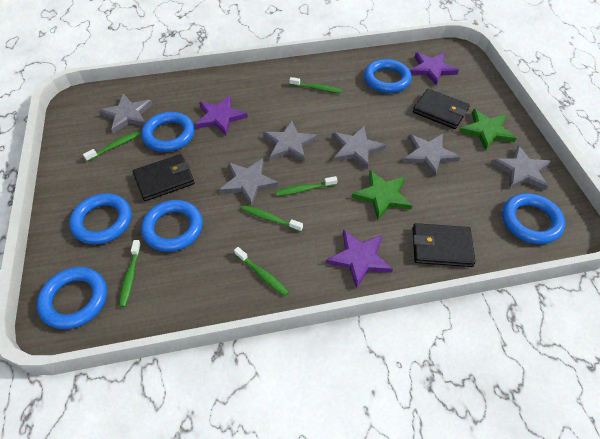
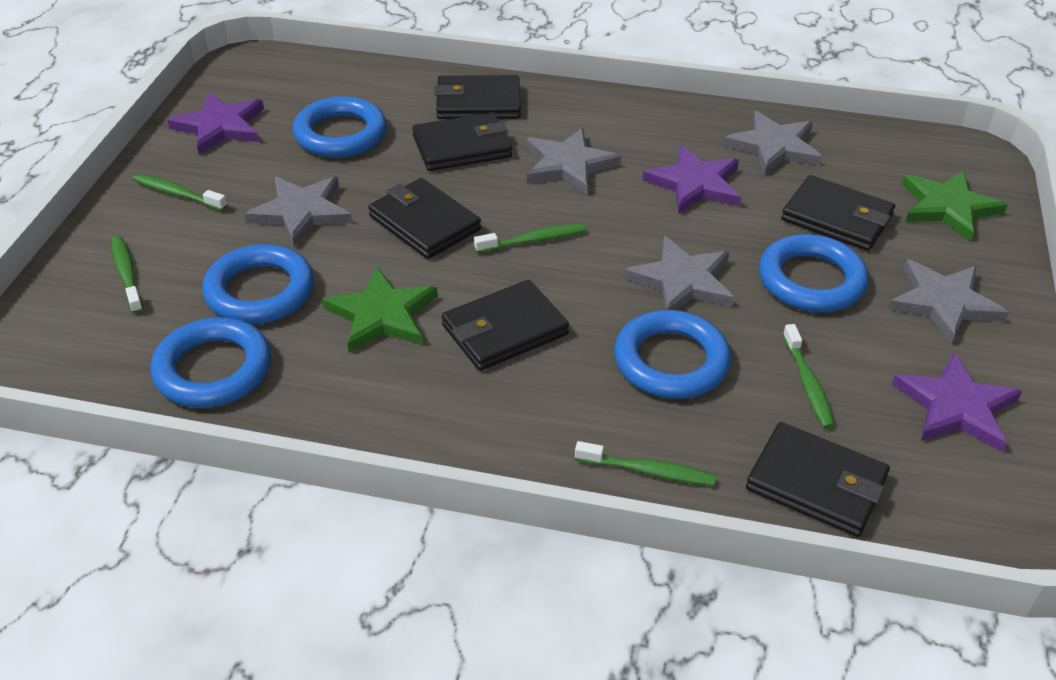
black wallet: [133,154,195,201] [412,223,475,267] [413,89,470,129] = 3 -> [368,178,481,259] [412,112,512,171] [434,75,521,119] [442,280,569,371] [746,422,890,537] [781,175,895,251] = 6
blue ring: [37,267,107,329] [69,193,132,245] [141,112,195,152] [141,200,203,252] [364,59,412,93] [502,193,565,244] = 6 -> [150,317,271,408] [202,244,314,324] [293,96,387,158] [614,310,731,399] [759,234,869,312] = 5
green toothbrush: [83,131,141,162] [119,240,141,307] [234,247,289,296] [241,205,303,232] [275,176,337,196] [289,77,342,93] = 6 -> [111,236,143,314] [133,174,227,211] [474,224,586,253] [575,441,716,486] [783,324,835,429] = 5
grey star: [99,94,153,133] [219,159,279,206] [263,120,317,162] [333,126,386,170] [403,134,460,177] [492,145,551,191] = 6 -> [245,176,352,247] [526,128,621,195] [624,236,734,310] [723,111,822,175] [888,260,1009,344] = 5

